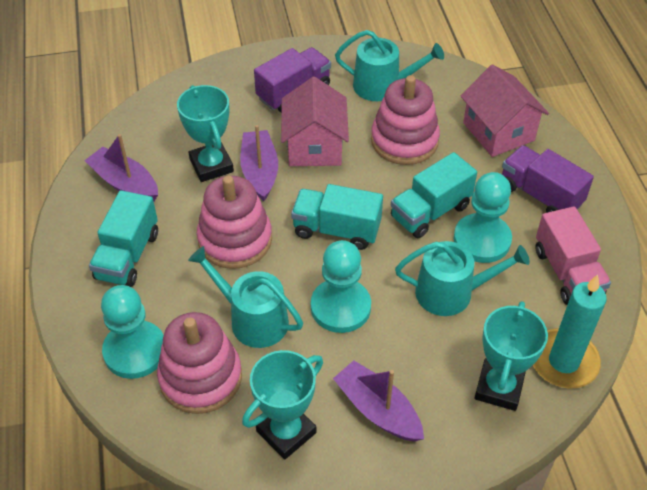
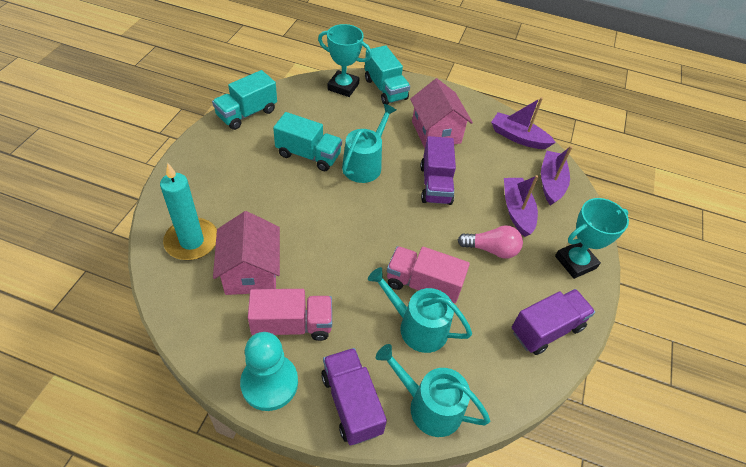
pink light bulb: none = 0 -> [458,225,523,259] = 1
pink stacking toy: [157,312,242,414] [197,176,272,269] [371,75,440,165] = 3 -> none = 0
pink truck: [535,206,611,305] = 1 -> [248,289,332,341] [387,246,470,303] = 2
purple truck: [254,47,331,112] [502,145,594,213] = 2 -> [322,348,387,445] [421,136,456,205] [512,289,595,355] = 3
turquoise pawn: [101,285,164,379] [311,240,371,333] [453,172,512,263] = 3 -> [240,332,298,411] = 1
turquoise trophy: [177,85,234,182] [242,350,323,460] [474,301,548,411] = 3 -> [318,24,372,97] [555,198,629,279] = 2

